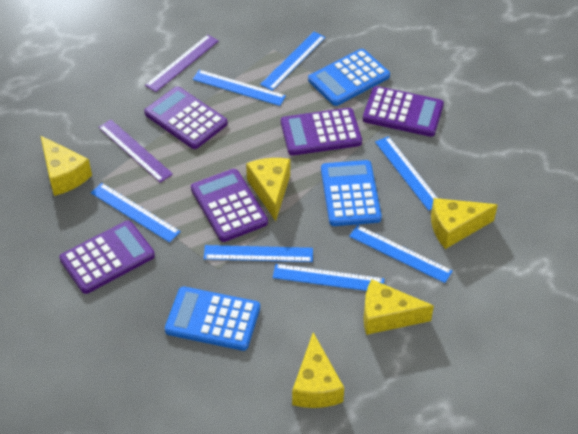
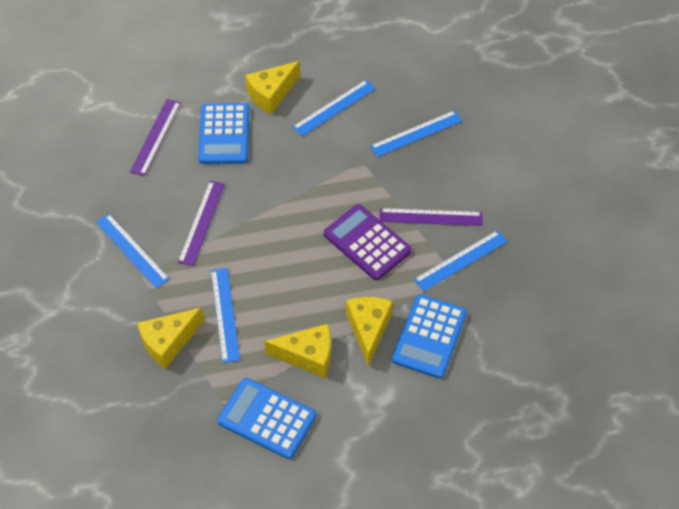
blue ruler: [91,183,181,243] [193,70,286,106] [204,245,313,262] [260,32,326,91] [273,264,385,291] [349,225,453,283] [375,136,437,211] = 7 -> [96,213,170,288] [211,268,240,363] [292,80,376,136] [370,110,462,157] [414,230,507,292] = 5
purple calculator: [59,221,155,294] [144,87,228,149] [191,169,268,242] [281,108,362,155] [363,86,444,137] = 5 -> [324,204,411,280] = 1
purple ruler: [98,120,173,183] [145,35,219,92] = 2 -> [130,99,181,176] [178,181,225,266] [379,208,483,226] = 3
yellow cheese: [40,135,92,196] [246,158,290,221] [292,332,344,408] [364,279,434,335] [431,198,498,249] = 5 -> [137,308,204,369] [245,61,300,114] [264,324,331,378] [346,297,393,367] = 4

